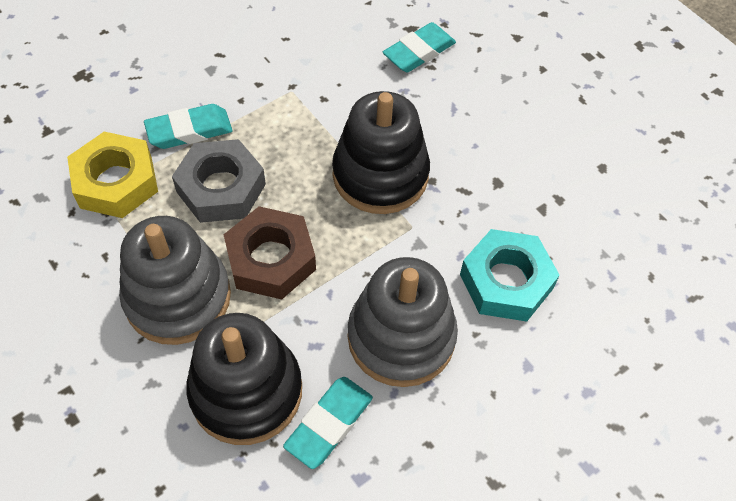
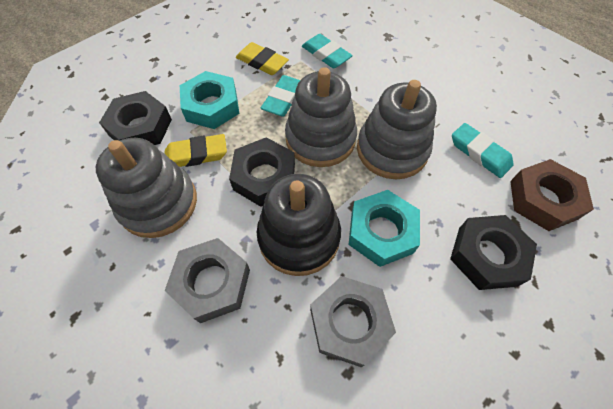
black nut: none = 0 -> [99,91,172,145] [229,137,295,207] [450,215,537,290] = 3
black stacking toy: [186,313,302,445] [332,91,430,214] = 2 -> [257,174,341,276] = 1
grey nut: [172,139,266,223] = 1 -> [165,238,250,323] [310,276,396,367] = 2
grey stacking toy: [119,216,231,345] [348,257,458,387] = 2 -> [96,138,197,238] [285,67,357,167] [357,80,437,179] = 3
turquoise nut: [460,229,560,322] = 1 -> [180,71,240,129] [348,190,420,267] = 2
yellow eraser: none = 0 -> [164,134,227,167] [236,42,289,75] = 2
yellow nut: [67,132,158,218] = 1 -> none = 0

